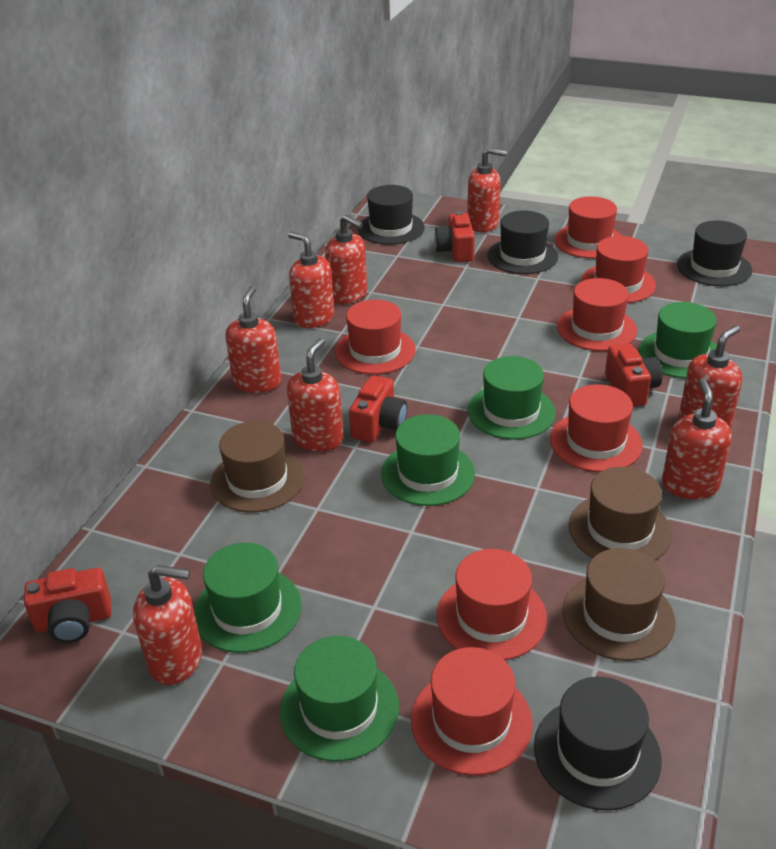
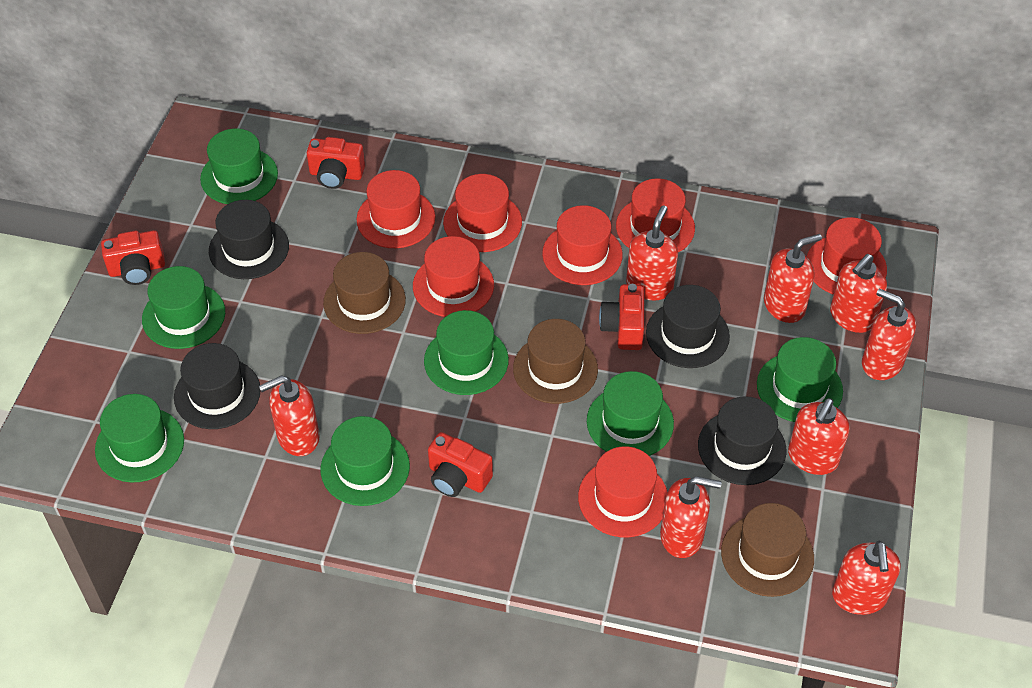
green hat: [194,543,302,653] [280,636,399,762] [381,414,475,506] [467,356,556,440] [639,302,717,378] = 5 -> [95,394,184,483] [142,266,225,349] [200,129,278,204] [321,416,410,506] [424,310,509,395] [587,371,674,456] [757,337,843,422] = 7

